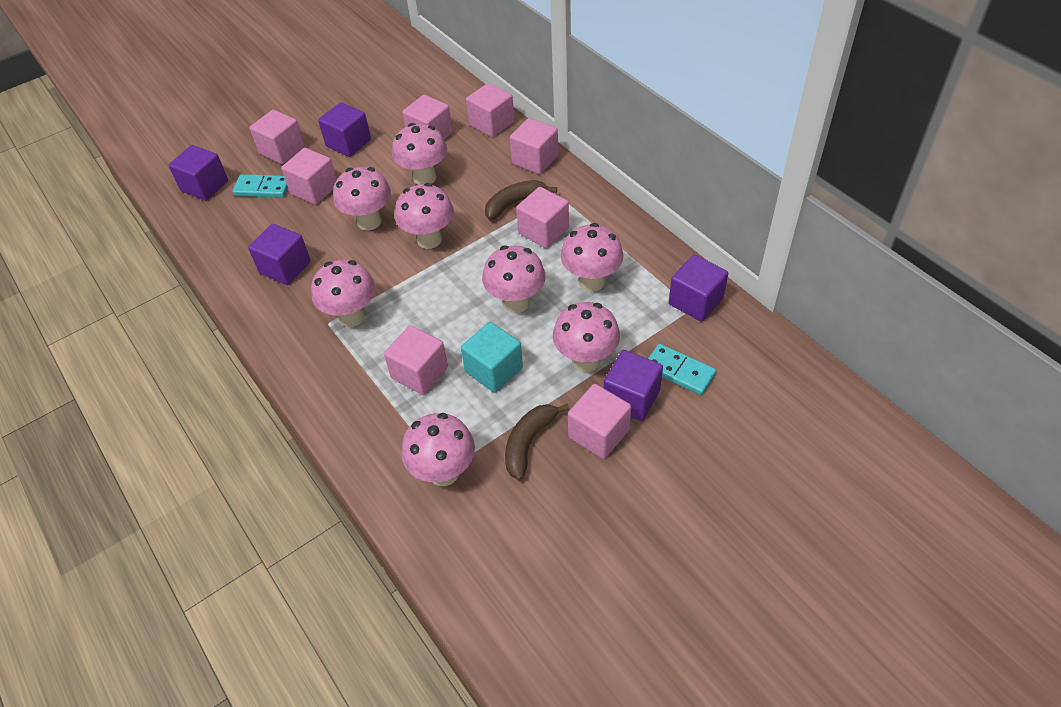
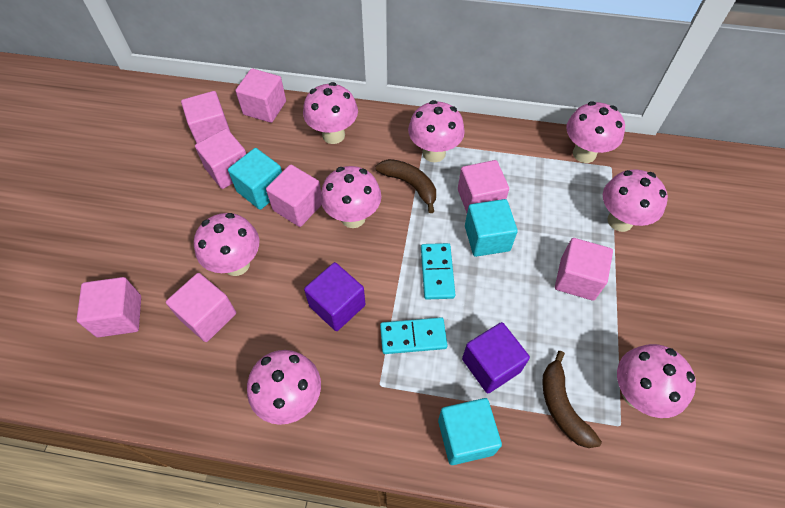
purple cube: [168,145,228,201] [248,224,311,285] [318,102,371,157] [604,350,663,421] [669,255,728,322] = 5 -> [304,262,365,331] [462,322,530,393] = 2
turquoise cube: [461,322,523,393] = 1 -> [228,148,282,210] [438,398,502,465] [465,199,518,257] = 3

